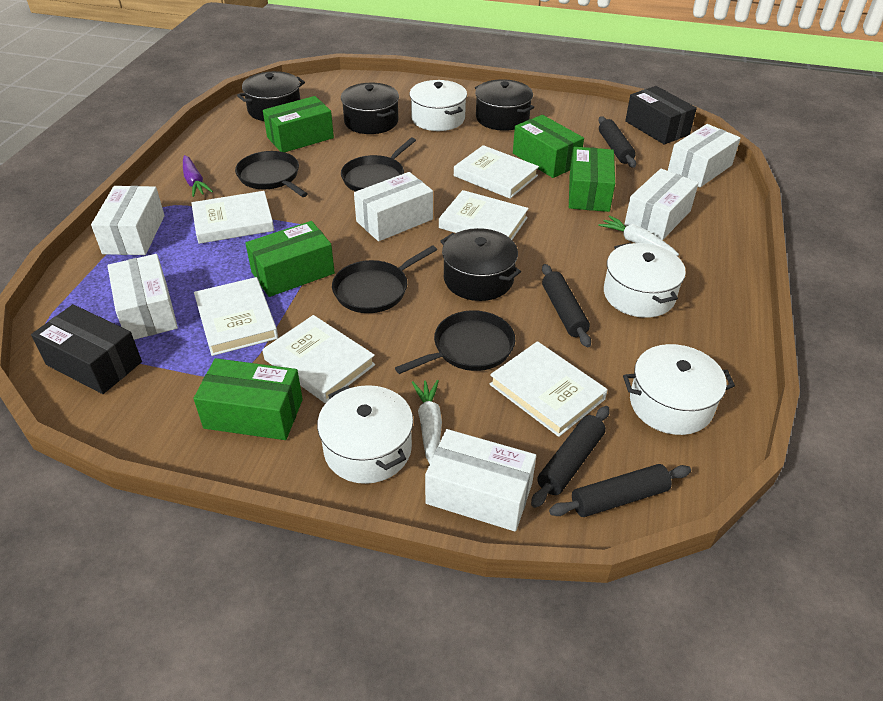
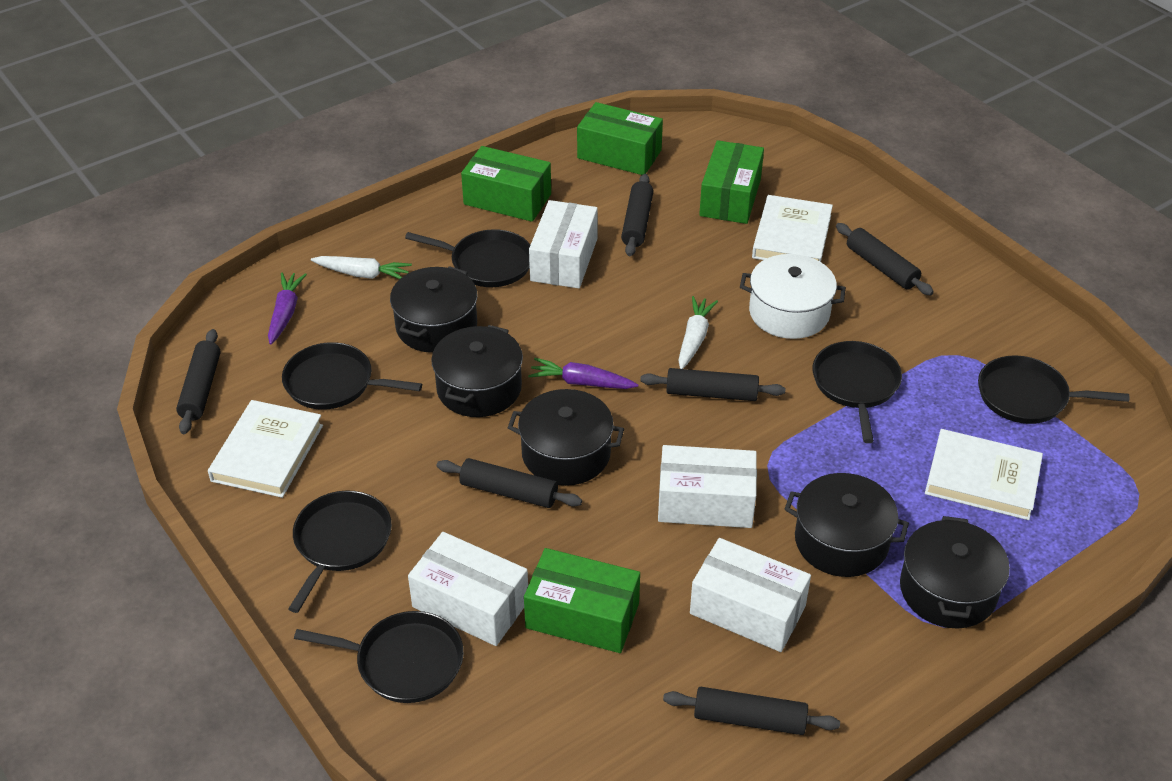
black box: [31,304,142,394] [625,86,697,145] = 2 -> none = 0
black pan: [235,151,308,197] [332,245,437,313] [341,137,416,192] [395,310,515,374] = 4 -> [282,342,422,410] [288,491,392,613] [294,611,464,703] [405,229,530,287] [812,341,902,443] [978,355,1129,424] = 6
black pot: [237,71,305,121] [341,83,399,134] [440,228,521,301] [475,79,534,131] = 4 -> [390,266,477,353] [431,325,523,417] [508,389,624,486] [785,473,909,577] [900,516,1010,628] = 5
black rolling pin: [531,406,610,508] [542,264,591,347] [549,464,691,517] [598,116,636,168] = 4 -> [176,329,221,434] [437,458,582,508] [621,174,654,256] [640,368,785,401] [663,687,840,735] [836,223,934,295] = 6
green box: [193,358,303,440] [245,221,335,297] [263,96,334,152] [513,115,584,178] [569,147,615,212] = 5 -> [461,146,551,222] [524,548,640,653] [577,102,663,175] [699,140,764,224] = 4
purple carrot: [183,155,213,197] = 1 -> [268,273,307,345] [528,358,639,389] = 2
white book: [191,191,274,244] [194,277,278,356] [262,315,375,403] [439,190,529,240] [454,145,539,199] [489,341,608,437] = 6 -> [208,400,323,498] [752,195,833,262] [925,429,1043,520] = 3
white box: [91,186,165,255] [107,254,178,340] [354,172,433,241] [425,429,536,532] [624,169,699,240] [668,124,741,187] = 6 -> [408,532,528,646] [529,200,598,288] [658,445,757,528] [690,538,811,652] = 4
white pot: [317,385,413,484] [409,80,467,131] [604,243,686,318] [623,344,735,435] = 4 -> [740,254,846,339] = 1

